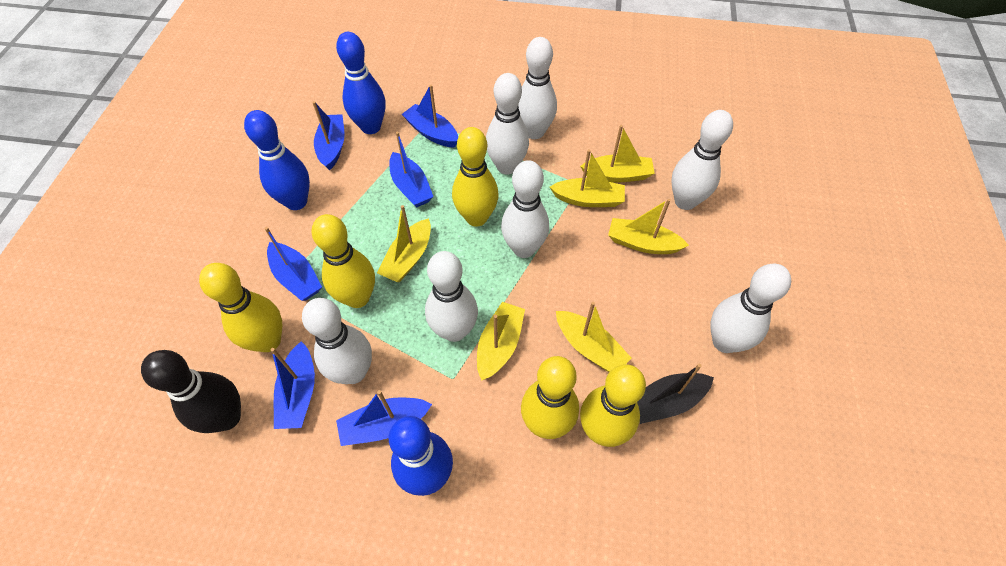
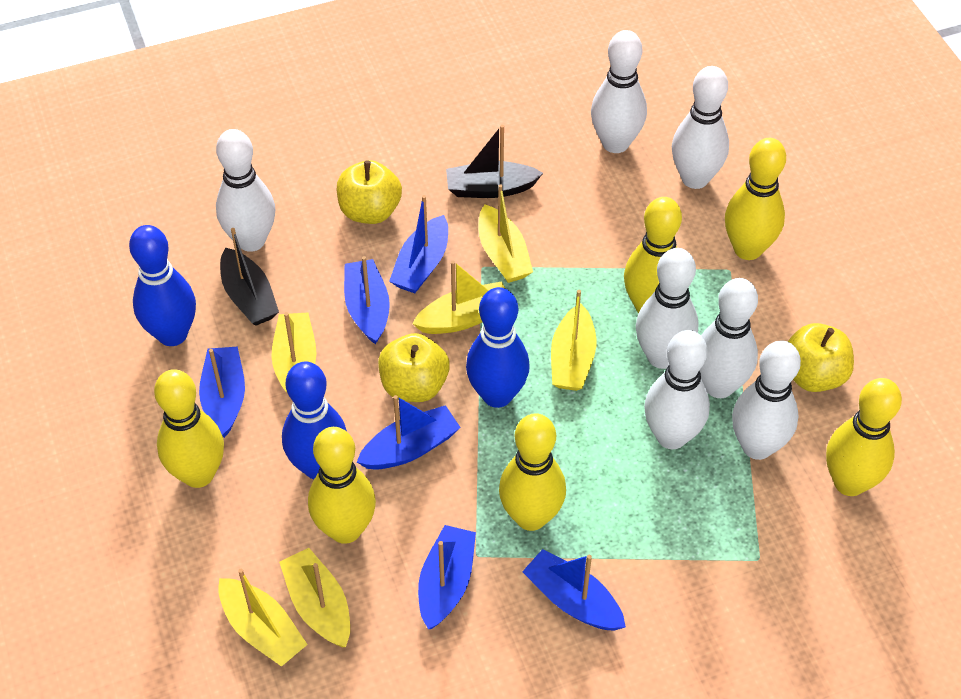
black boat: [637,364,714,424] = 1 -> [220,228,279,326] [446,125,543,198] = 2
black bowling pin: [141,350,241,433] = 1 -> none = 0
yellow apple: none = 0 -> [337,160,402,224] [378,333,449,402] [788,323,854,392] = 3
yellow bowling pin: [199,263,282,352] [311,214,375,308] [452,127,499,227] [521,356,579,439] [580,364,646,447] = 5 -> [154,369,224,488] [308,427,376,544] [499,413,566,531] [624,197,682,313] [725,138,786,260] [826,378,902,496] = 6

